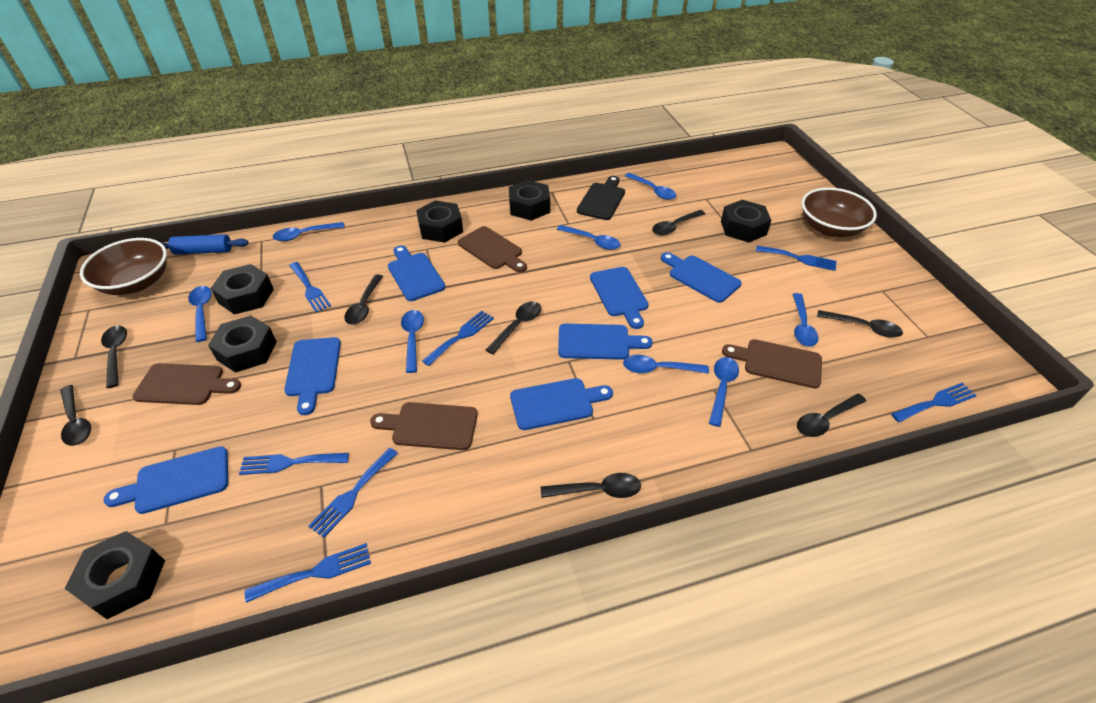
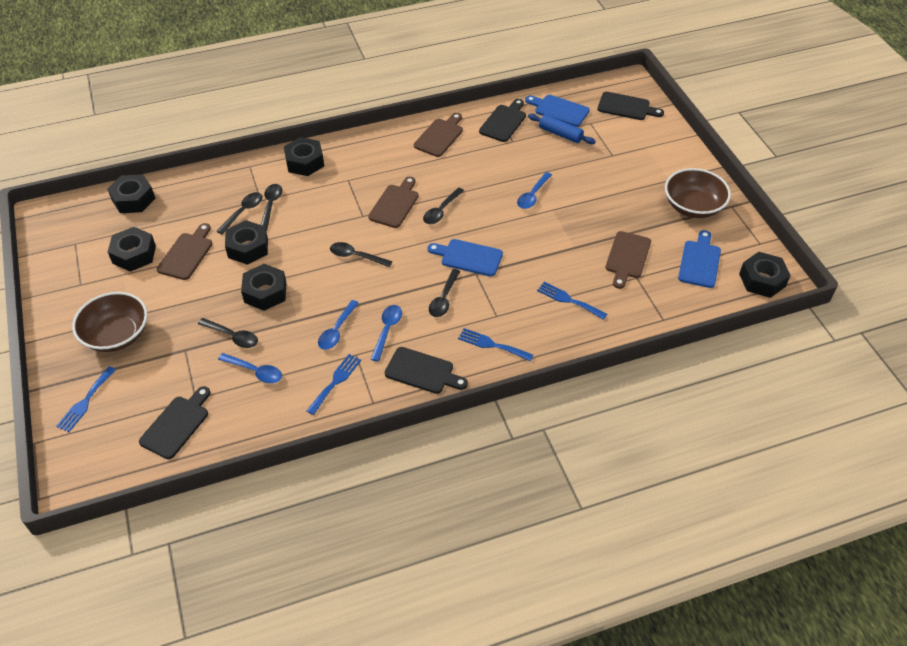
black cutting board: [577,176,625,220] = 1 -> [139,386,210,459] [385,347,468,394] [479,99,526,142] [597,92,664,120] = 4
black spoon: [60,385,91,446] [101,325,127,388] [344,274,383,325] [486,301,541,354] [541,473,641,498] [652,210,705,236] [797,394,866,437] [817,310,903,338] = 8 -> [198,318,258,348] [216,192,263,234] [261,184,282,231] [330,242,393,267] [423,187,464,224] [429,269,460,317] = 6
blue cutting board: [104,446,228,514] [284,337,341,415] [388,245,445,301] [510,378,613,430] [558,324,653,360] [590,267,649,329] [661,252,742,303] = 7 -> [427,239,503,276] [525,95,590,127] [678,230,721,288] = 3
blue fork: [239,453,349,475] [245,543,371,603] [289,262,331,312] [308,448,398,538] [422,311,494,366] [756,246,837,271] [891,383,977,422] = 7 -> [56,366,116,432] [307,354,361,415] [458,328,533,361] [537,282,607,320] = 4
blue spoon: [188,286,212,342] [273,222,344,241] [401,310,424,373] [557,225,620,250] [623,355,709,374] [625,173,676,200] [709,357,739,427] [793,293,818,347] = 8 -> [218,353,282,383] [318,300,359,350] [371,305,402,362] [517,172,552,209] = 4

